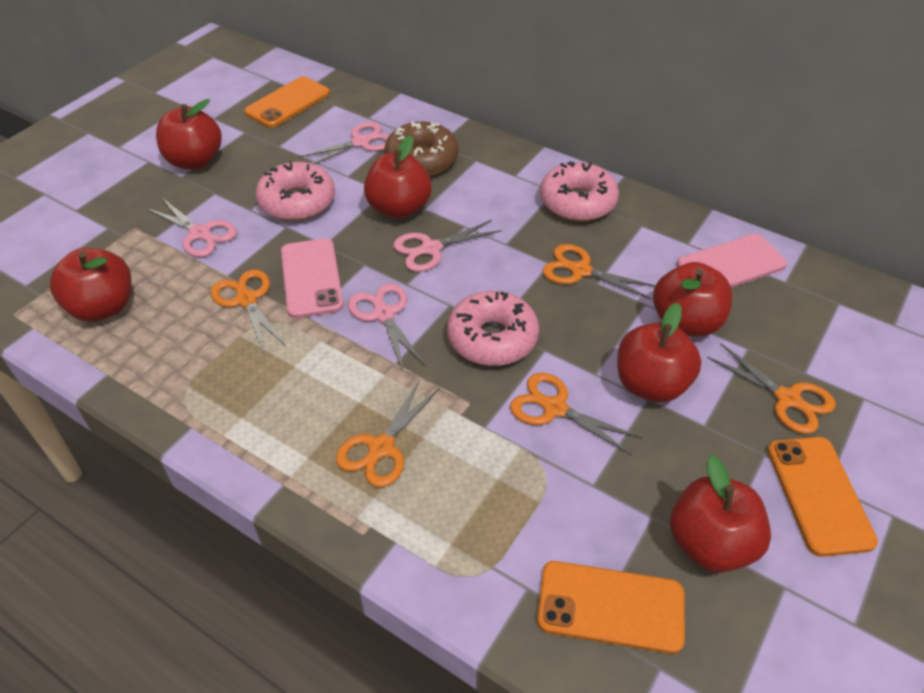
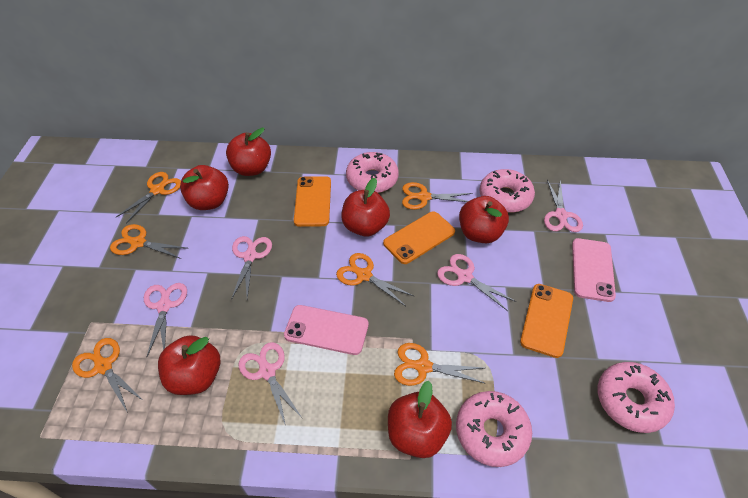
brown donut: [385,122,459,176] = 1 -> none = 0
orange scissors: [211,269,286,353] [336,379,440,487] [510,373,642,455] [543,244,656,300] [707,344,836,434] = 5 -> [72,338,144,413] [110,224,186,259] [116,172,181,223] [336,253,414,306] [394,343,486,386] [402,182,473,210] = 6
pink donut: [255,160,335,221] [447,291,539,366] [540,161,619,221] = 3 -> [346,152,399,193] [456,391,532,467] [479,169,535,213] [598,362,675,433] = 4
pink scissors: [146,197,237,257] [297,122,389,164] [348,283,426,372] [393,220,502,272] = 4 -> [144,283,187,356] [231,236,272,300] [239,342,303,426] [437,254,517,311] [544,179,583,232] = 5

